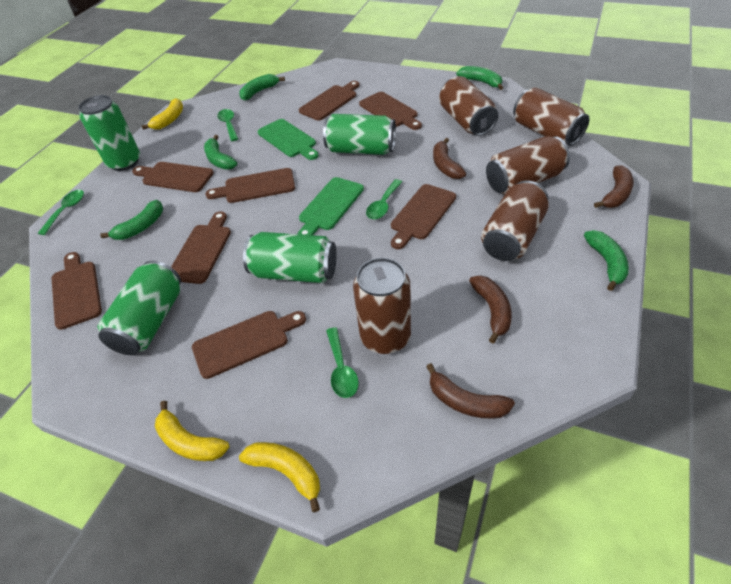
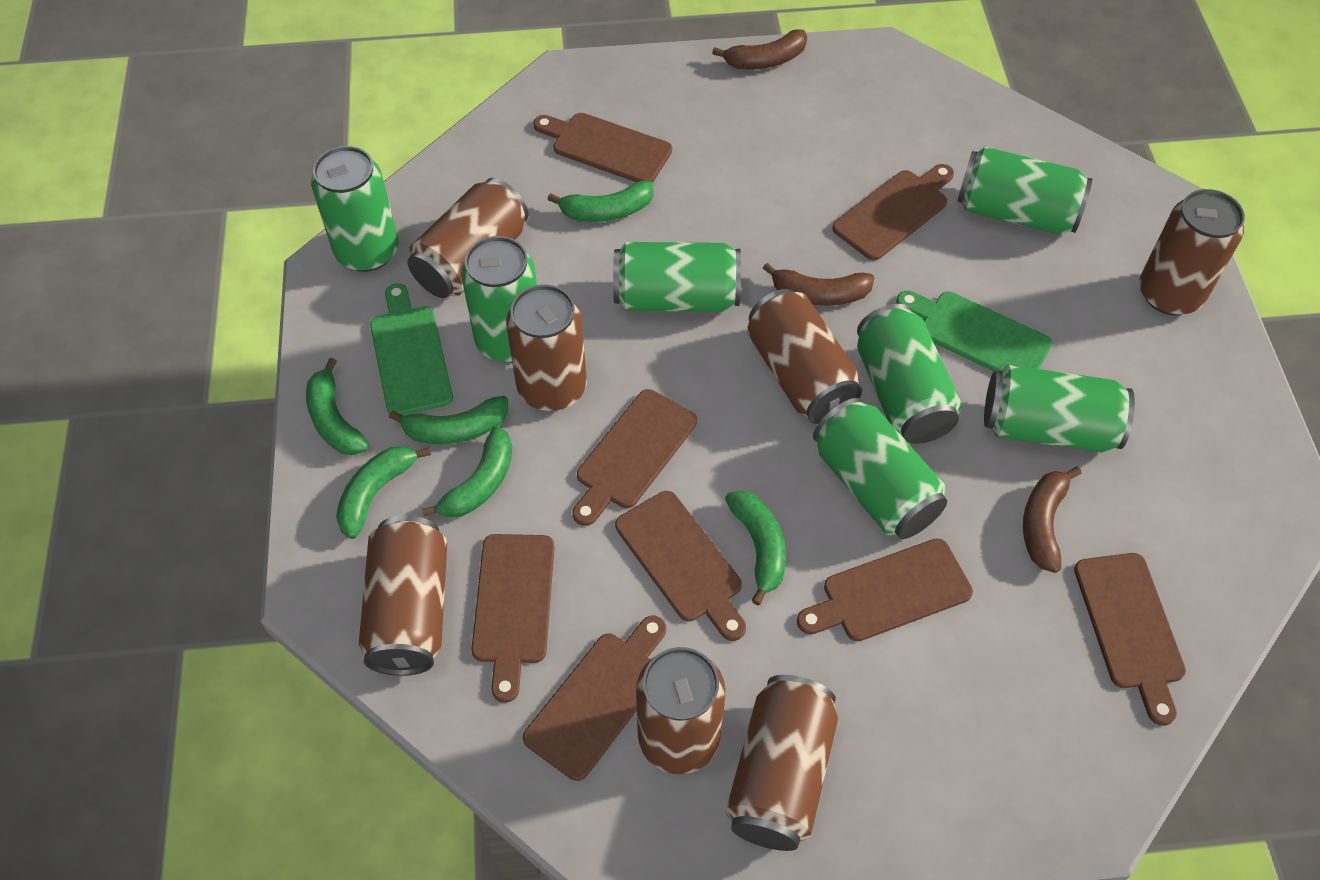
brown banana: [426,363,515,419] [433,138,466,179] [469,275,512,343] [594,165,634,208] = 4 -> [712,29,807,70] [763,263,875,306] [1023,467,1082,573] = 3
brown can: [353,258,411,354] [439,76,498,136] [481,180,549,261] [486,136,570,195] [513,87,590,146] = 5 -> [359,515,447,676] [408,178,529,298] [506,284,587,411] [636,647,725,774] [726,675,838,851] [747,289,862,424] [1139,189,1245,315] = 7
green banana: [100,200,163,240] [204,135,237,170] [239,74,285,101] [456,66,503,90] [584,230,629,291] = 5 -> [306,358,369,455] [336,446,431,539] [389,396,508,444] [422,426,512,518] [547,181,653,222] [725,490,786,605] = 6
green can: [78,95,140,171] [97,261,181,355] [243,232,337,283] [323,114,396,155] = 4 -> [311,146,398,272] [461,236,537,362] [613,242,741,312] [813,398,947,539] [857,304,962,444] [957,147,1092,234] [984,365,1135,453] = 7
green spoon: [38,190,84,235] [217,109,238,141] [326,327,359,398] [366,179,402,219] = 4 -> none = 0
yellow banana: [142,98,183,130] [155,401,230,461] [239,442,320,512] = 3 -> none = 0

